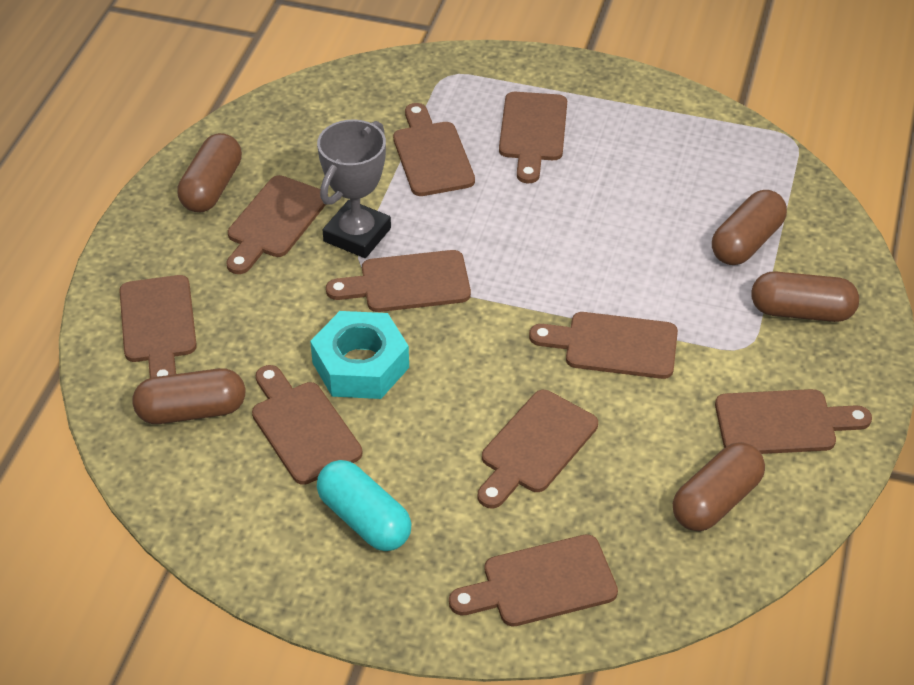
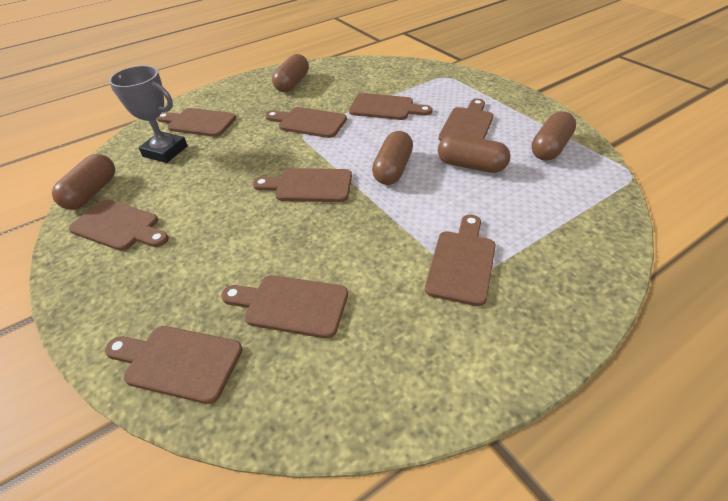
brown cutting board: [119,275,197,378] [227,175,326,274] [252,365,362,485] [326,250,471,312] [393,103,475,196] [449,534,618,627] [478,390,598,508] [499,92,567,183] [529,312,678,379] [715,389,872,454] = 10 -> [69,199,169,251] [105,326,242,404] [156,108,236,137] [221,275,348,339] [253,168,352,202] [265,107,347,138] [349,93,433,120] [425,215,496,306] [439,99,493,141] = 9
turquoise capsule: [317,460,412,551] = 1 -> none = 0
turquoise nut: [310,311,409,399] = 1 -> none = 0

